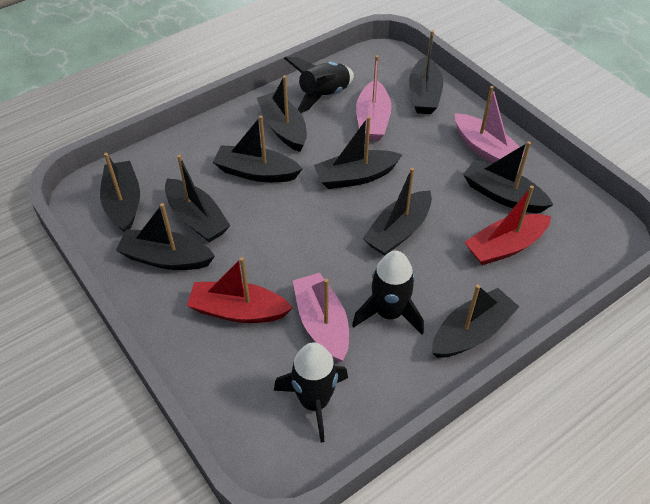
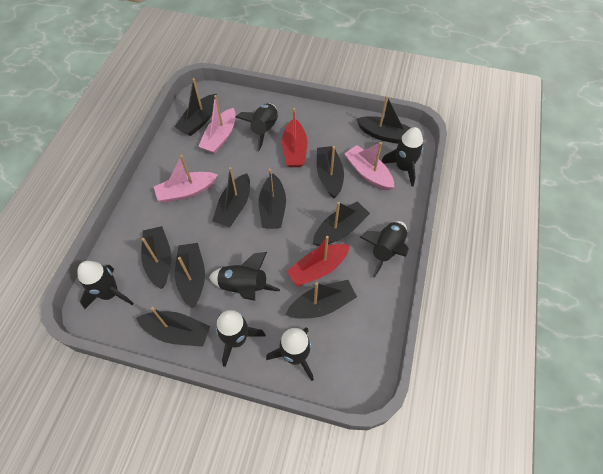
black rocket: [274,342,348,443] [284,57,354,113] [352,251,424,335] = 3 -> [77,261,134,309] [209,252,280,301] [215,310,266,367] [235,104,278,151] [266,327,314,381] [359,221,409,278] [381,127,423,187] = 7

